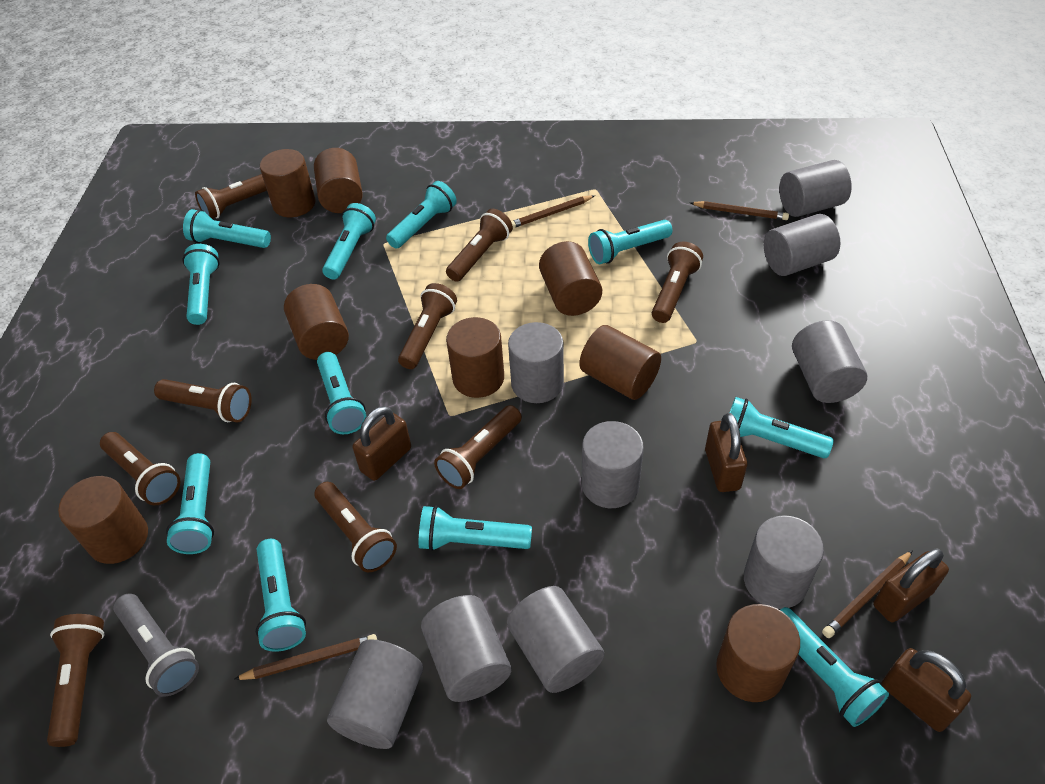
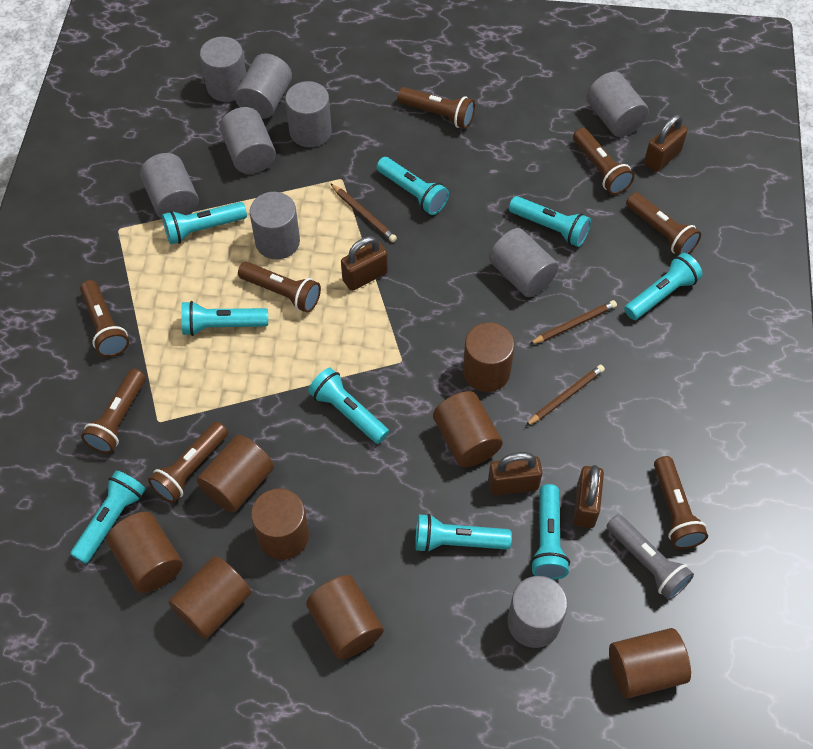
brown flashlight: [47,614,104,747] [100,432,181,505] [154,379,252,423] [195,174,267,219] [315,482,397,572] [398,283,457,369] [434,405,522,489] [446,209,513,282] [652,242,703,323] = 9 -> [80,280,129,357] [81,369,146,454] [148,421,228,503] [238,262,321,313] [397,87,475,129] [573,128,634,195] [626,192,701,256] [654,456,708,549] = 8
brown pencil: [233,634,377,680] [511,195,595,228] [690,201,789,220] [822,550,913,638] = 4 -> [330,183,397,242] [526,365,605,426] [529,300,617,345] = 3
turquoise flashlight: [166,453,214,554] [183,209,271,248] [183,244,220,325] [256,539,306,652] [317,352,366,434] [322,203,376,279] [386,181,457,249] [419,505,532,551] [588,220,672,264] [729,397,834,458] [780,607,889,727] = 11 -> [70,470,146,564] [162,202,247,244] [181,301,268,336] [308,368,389,444] [376,157,449,215] [415,514,512,553] [509,196,591,247] [530,484,570,580] [624,253,703,320] = 9

